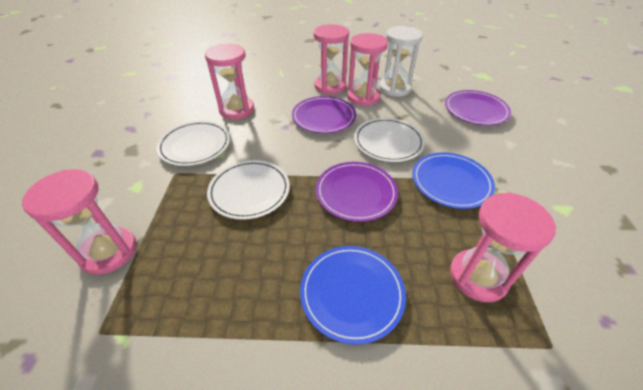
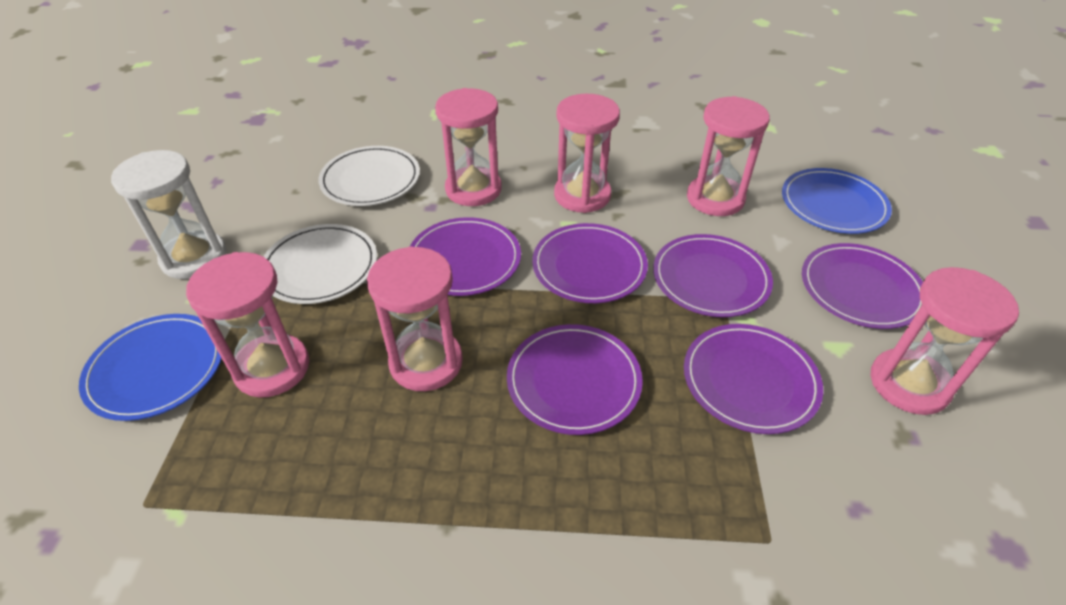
pink hourglass: [22,169,137,275] [205,43,254,119] [314,24,349,94] [347,33,388,106] [450,192,556,302] = 5 -> [186,252,309,398] [367,246,463,391] [435,88,502,206] [554,94,620,213] [687,96,770,216] [871,267,1019,415] = 6
purple plate: [292,96,356,133] [316,162,398,222] [445,90,511,126] = 3 -> [410,217,521,296] [507,324,643,435] [532,223,648,303] [653,234,773,317] [684,324,823,434] [802,243,923,329] = 6
white plate: [156,121,230,166] [207,160,290,220] [354,118,425,162] = 3 -> [263,224,377,304] [318,146,420,206] = 2

